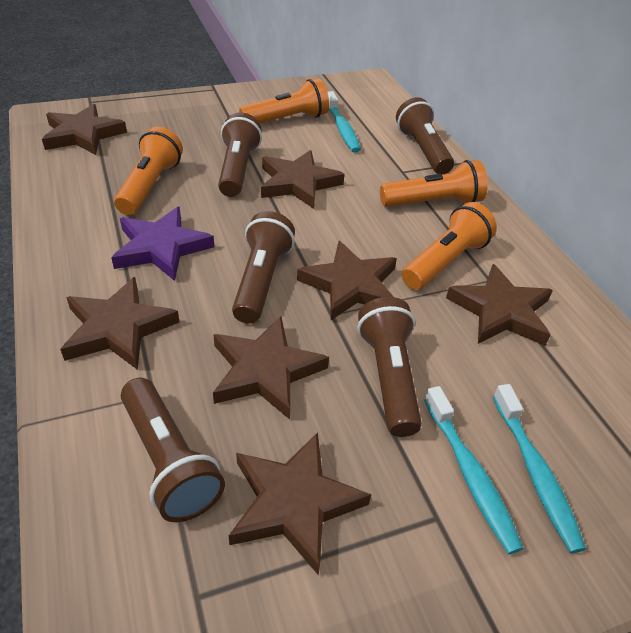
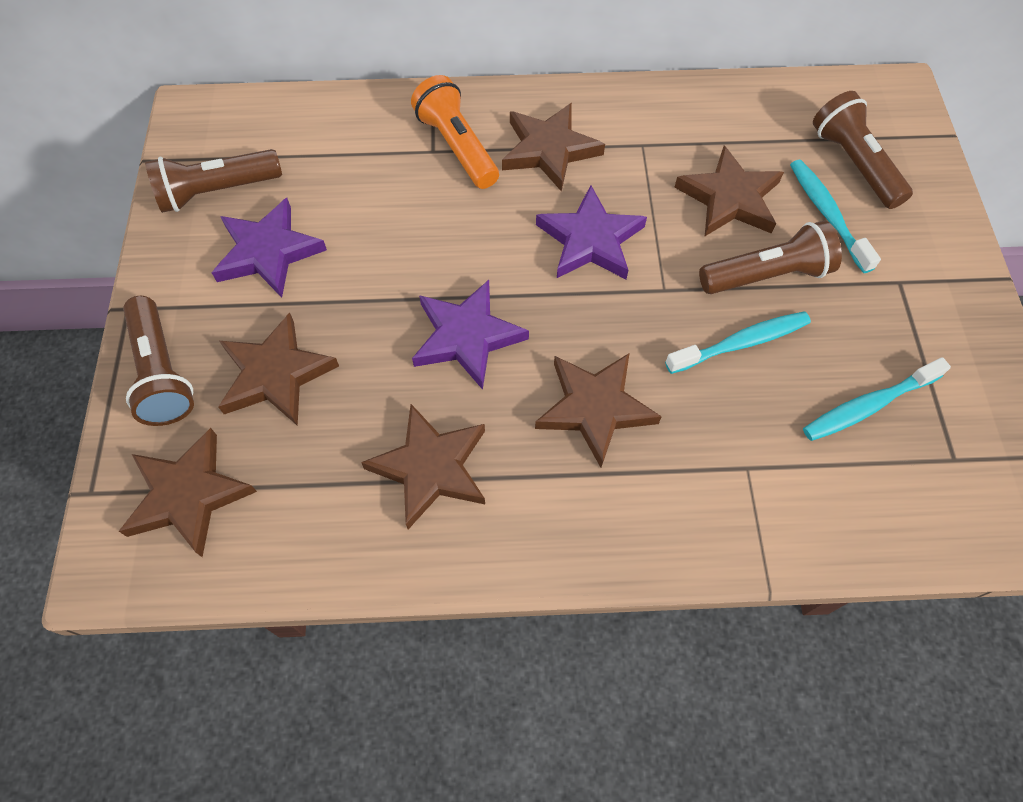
brown flashlight: [121,378,225,522] [218,112,262,197] [232,211,295,324] [358,297,422,437] [396,97,454,175] = 5 -> [123,296,194,426] [145,149,282,213] [699,221,842,294] [813,91,913,209] = 4
brown star: [42,104,127,155] [60,277,179,370] [213,317,329,419] [229,432,371,575] [261,150,345,209] [297,241,397,320] [446,264,553,346] = 7 -> [119,428,257,557] [218,313,339,426] [361,404,485,529] [502,103,605,192] [535,354,662,468] [674,146,784,236] = 6
orange flashlight: [114,127,183,215] [239,78,329,123] [380,160,488,207] [402,202,497,290] = 4 -> [411,75,499,189] = 1
purple star: [111,207,214,281] = 1 -> [212,198,327,298] [412,280,529,390] [536,185,647,279] = 3

